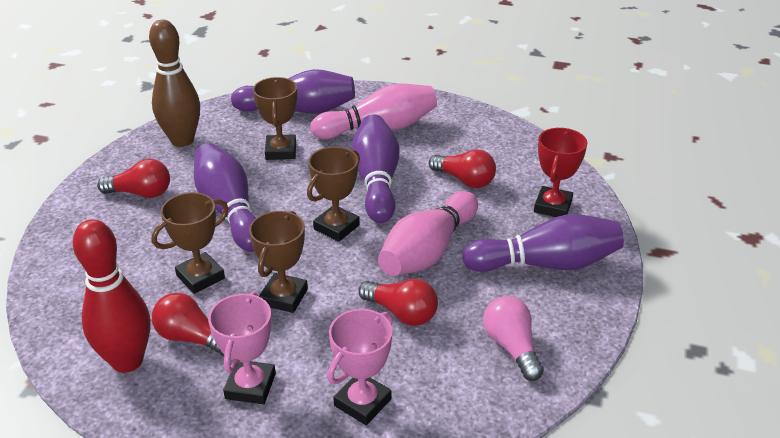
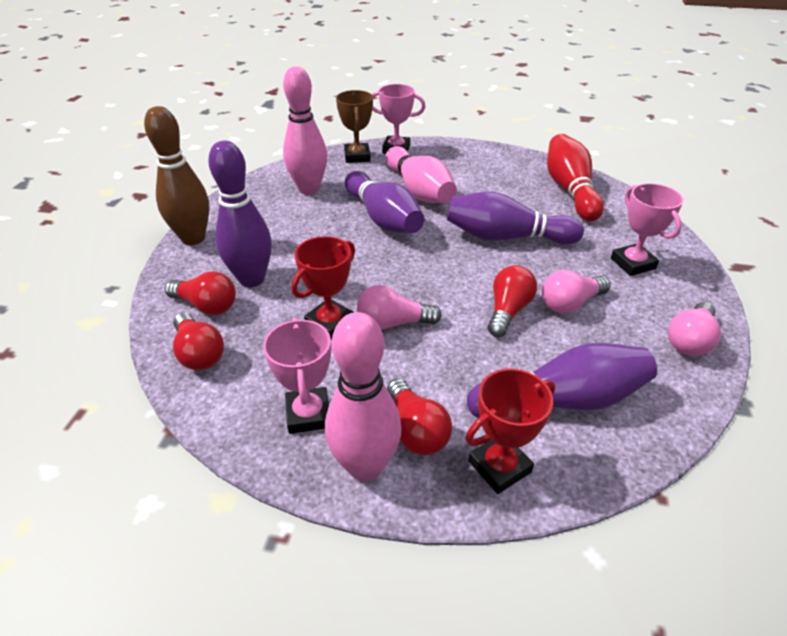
brown trophy: [151,192,229,294] [249,211,308,313] [253,77,297,160] [307,147,360,242] = 4 -> [336,90,373,163] = 1
pink bowling pin: [310,83,437,139] [378,191,478,276] = 2 -> [283,66,327,195] [325,312,402,482] [385,146,457,203] = 3
pink light bulb: [483,296,544,381] = 1 -> [357,285,442,330] [542,270,611,313] [668,302,721,356] = 3
pink trophy: [208,292,276,404] [327,309,393,425] = 2 -> [263,318,331,434] [372,84,425,154] [611,183,684,276] = 3
red trophy: [534,128,588,217] = 1 -> [291,236,355,340] [466,368,555,494] = 2

